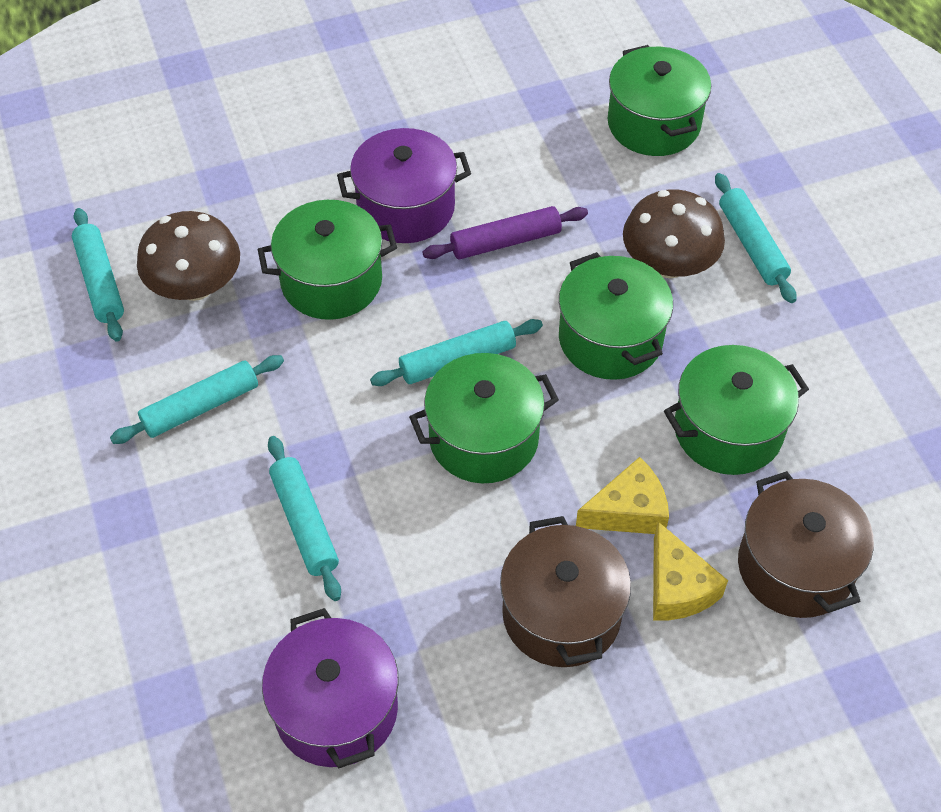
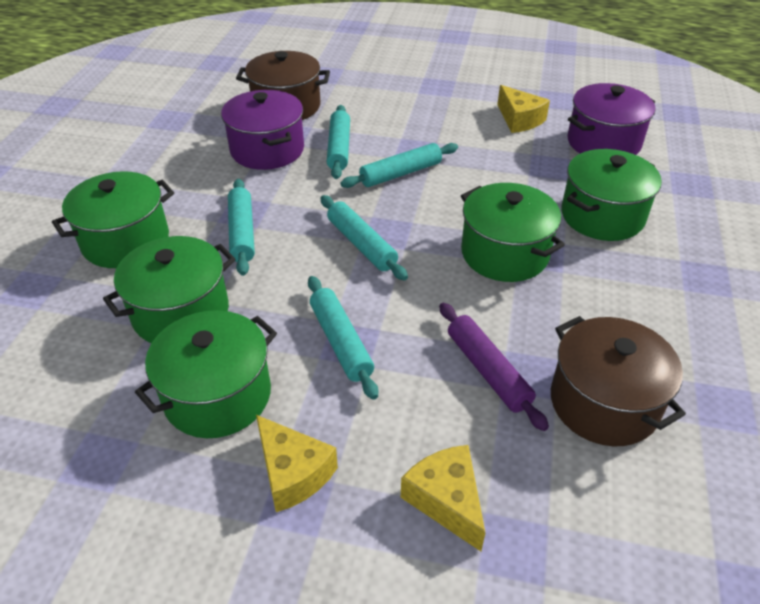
brown mushroom: [137,211,240,301] [623,189,725,278] = 2 -> none = 0
yellow cheese: [576,457,669,534] [653,522,728,621] = 2 -> [256,415,338,512] [401,445,485,551] [497,85,550,133] = 3

